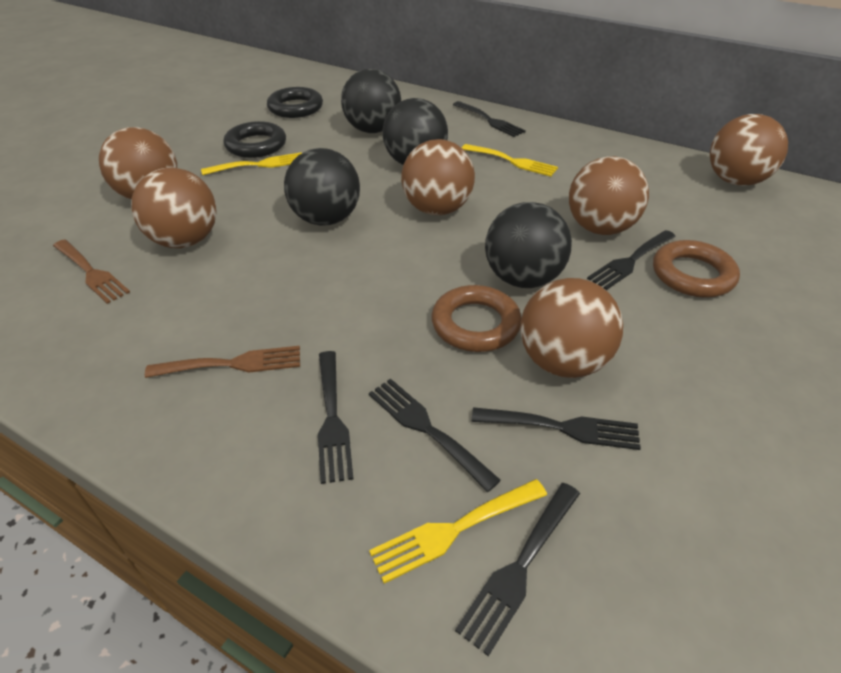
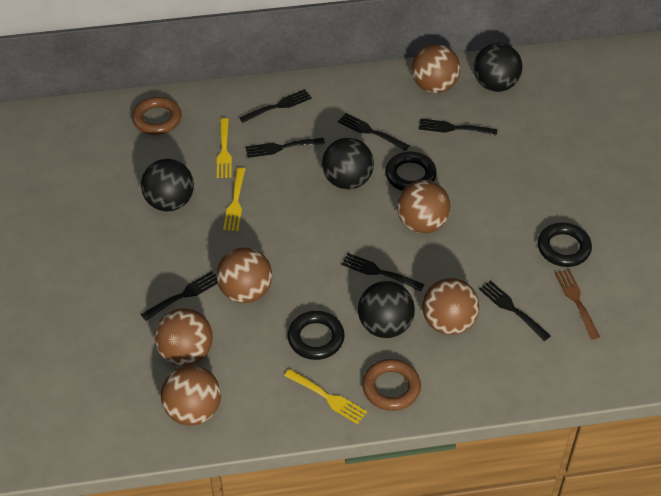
black fork: [318,351,354,484] [369,379,501,492] [453,101,526,137] [455,483,580,656] [472,407,641,450] [587,230,676,290] = 6 -> [141,271,218,321] [239,89,312,123] [246,138,325,158] [338,113,409,151] [341,253,424,291] [419,119,497,136] [479,280,551,341] = 7
black ring: [224,121,286,158] [267,87,323,118] = 2 -> [288,311,345,360] [385,152,437,191] [538,223,592,267] = 3
brown fork: [53,239,130,304] [145,346,300,378] = 2 -> [555,269,600,340] = 1

